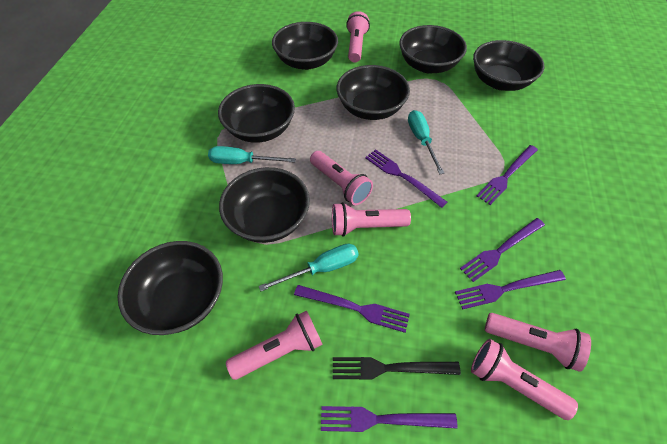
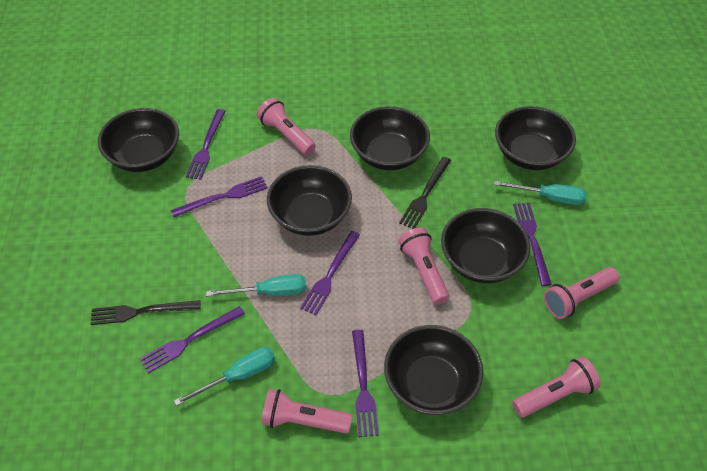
black bowl: [118,241,223,335] [218,84,295,143] [219,167,310,243] [272,22,338,70] [337,65,410,120] [399,25,467,74] [473,40,545,91] = 7 -> [98,108,179,172] [267,165,352,236] [350,106,430,170] [384,325,483,415] [441,208,531,283] [495,106,576,170] = 6
black fork: [333,357,461,380] = 1 -> [91,300,201,325] [399,157,451,229] = 2
pink flashlight: [226,311,323,380] [310,151,373,205] [332,202,411,236] [346,11,370,62] [471,339,578,420] [485,313,591,372] = 6 -> [257,98,316,155] [261,389,352,434] [398,227,449,305] [512,357,601,418] [544,267,619,319] = 5

